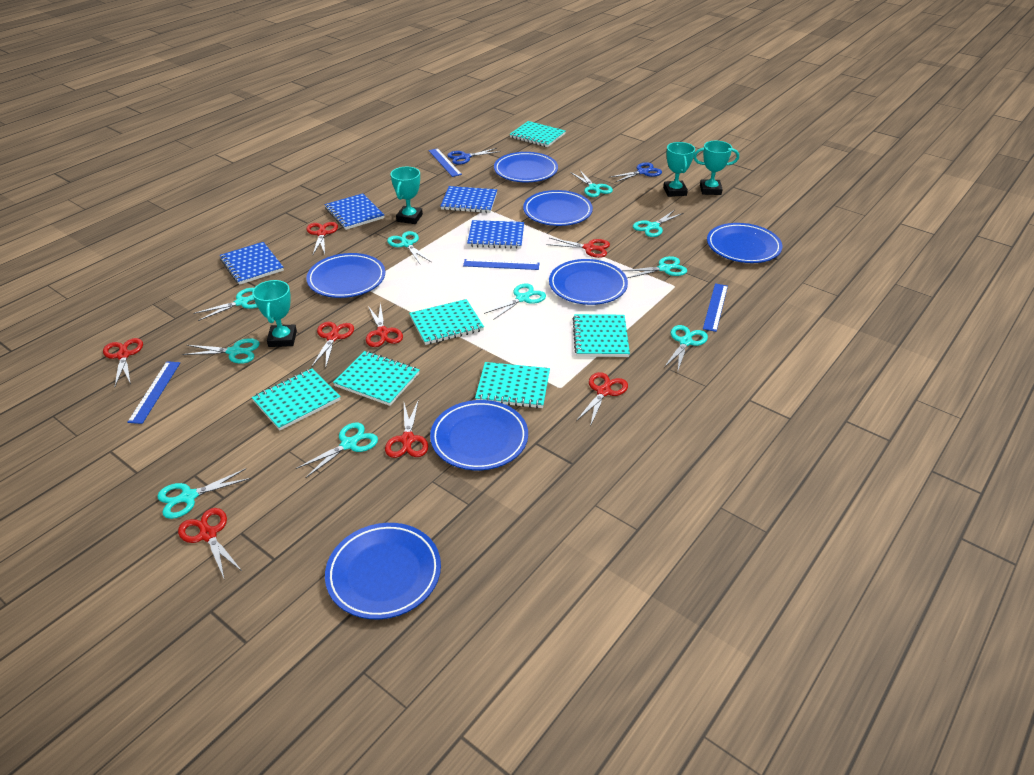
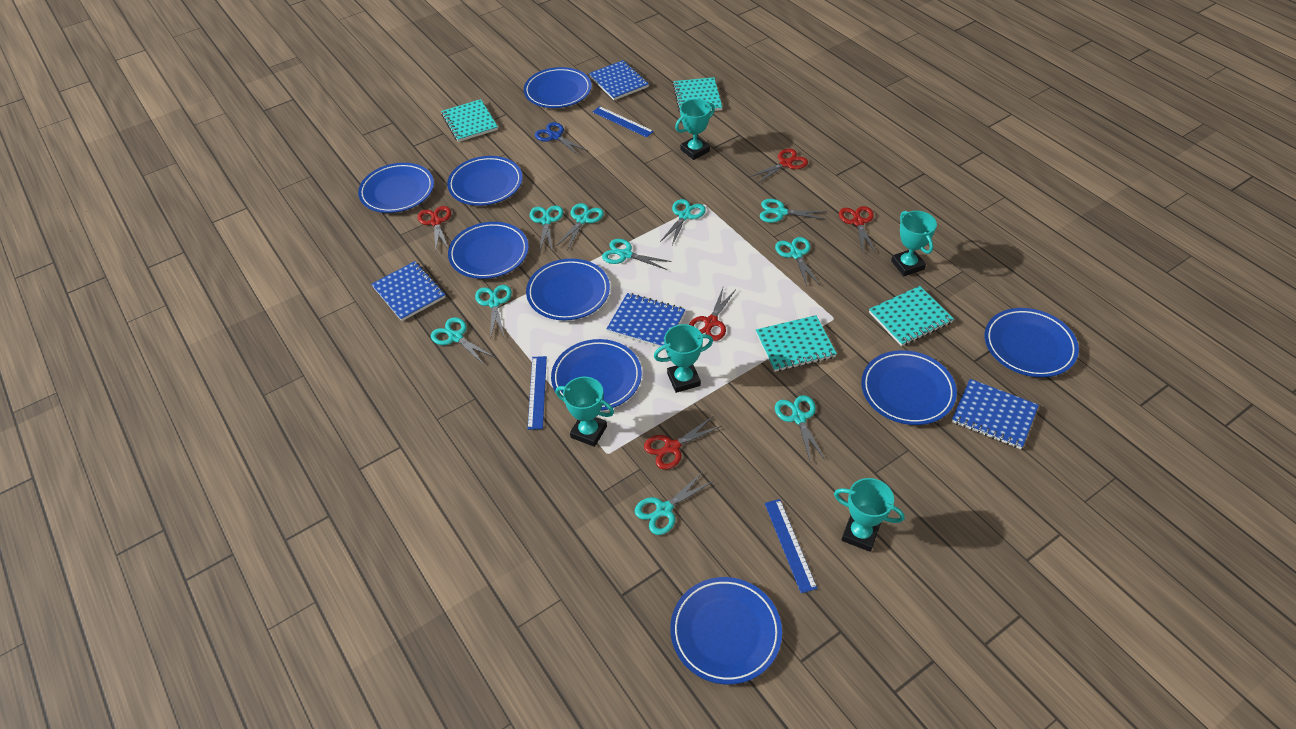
blue plate: [306,253,385,298] [325,523,441,619] [430,400,528,470] [494,152,558,182] [523,190,593,226] [549,259,628,305] [707,223,782,263] = 7 -> [358,163,434,213] [447,156,523,206] [448,222,529,279] [524,67,592,108] [526,259,610,320] [551,339,642,411] [670,577,782,684] [861,350,957,425] [985,308,1079,377] = 9
blue ruler: [127,361,180,424] [429,148,462,177] [463,259,539,270] [703,283,728,332] = 4 -> [527,356,547,430] [593,106,654,137] [765,499,817,593] = 3
blue scissors: [447,148,501,165] [609,162,662,182] = 2 -> [535,122,588,155] = 1
red scissors: [103,338,143,386] [178,508,242,578] [306,222,338,254] [311,322,354,369] [366,303,403,347] [385,399,428,458] [546,238,610,258] [576,372,628,426] = 8 -> [418,206,451,249] [644,416,722,470] [689,288,735,341] [749,149,808,184] [839,206,876,253] = 5
turquoise notebook: [252,369,341,430] [333,351,419,406] [409,299,484,345] [475,362,550,408] [510,121,566,147] [573,314,630,357] = 6 -> [441,99,498,142] [673,77,722,112] [756,315,837,372] [869,286,954,346] = 4
turquoise trophy: [252,280,297,347] [391,167,423,224] [663,142,695,197] [694,141,739,195] = 4 -> [556,377,614,447] [654,324,713,393] [675,99,715,160] [834,478,905,552] [891,211,937,276] = 5

